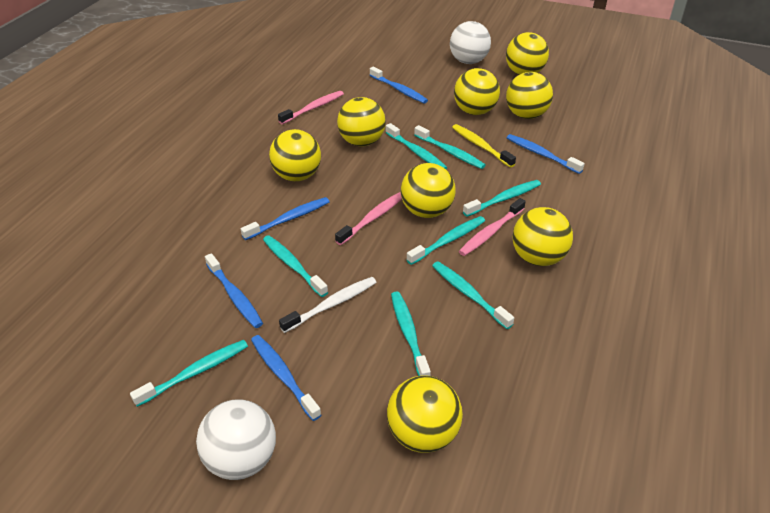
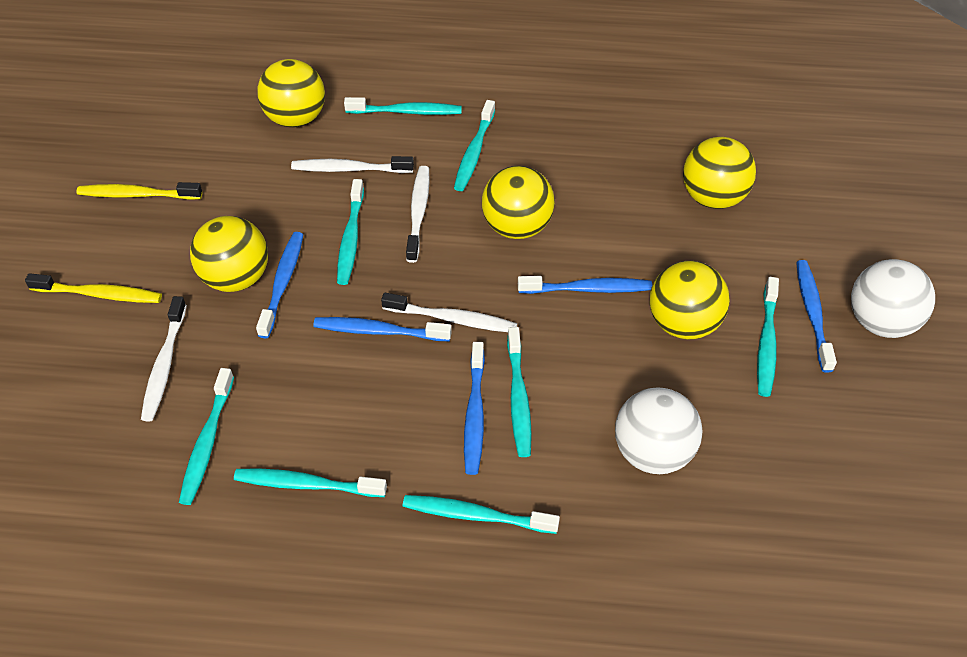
pink toothbrush: [278,91,344,124] [335,192,402,245] [459,198,526,256] = 3 -> none = 0
white toothbrush: [279,277,376,333] = 1 -> [141,296,187,422] [291,156,414,173] [381,293,517,332] [406,166,430,263] = 4
yellow ball: [269,129,321,181] [337,97,386,147] [387,375,463,453] [401,163,456,218] [454,68,500,115] [506,32,549,75] [506,72,553,119] [512,207,573,266] = 8 -> [190,216,268,292] [257,59,325,127] [482,166,555,239] [650,261,730,339] [683,137,756,209] = 5
yellow toothbrush: [452,124,516,168] = 1 -> [25,273,162,303] [76,182,202,200] = 2

